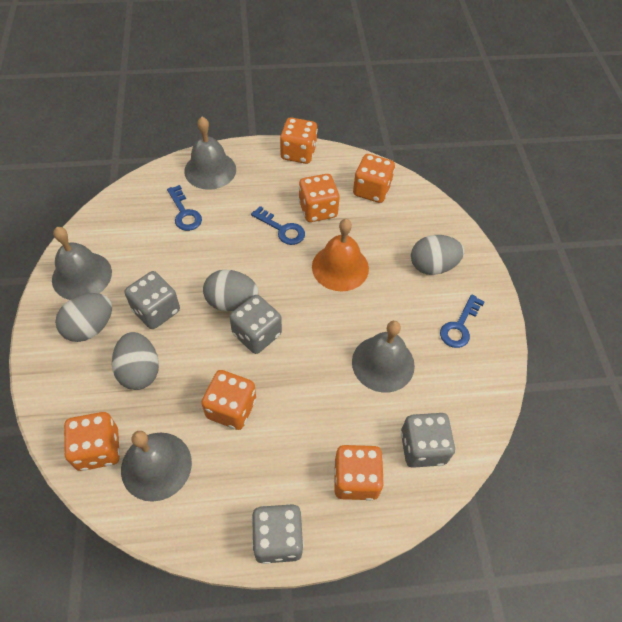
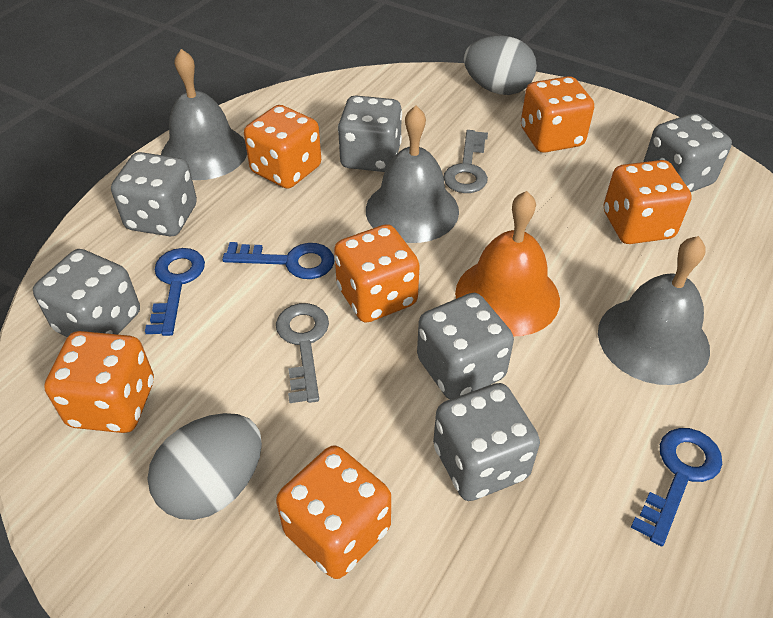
grey bell: [52,227,112,300] [121,431,192,502] [184,117,236,190] [352,321,415,393] = 4 -> [161,49,247,180] [366,106,459,243] [598,236,710,385] = 3
grey dice: [125,271,180,329] [229,295,282,354] [252,504,304,564] [401,413,455,468] = 4 -> [33,249,140,337] [111,152,197,236] [338,95,402,172] [417,293,514,399] [433,383,540,501] [643,113,732,192] = 6
grey egg: [55,293,112,342] [112,332,159,390] [203,270,259,311] [411,235,464,275] = 4 -> [147,413,262,520] [464,35,537,95] = 2
grey key: none = 0 -> [276,303,329,403] [443,130,488,193] = 2

